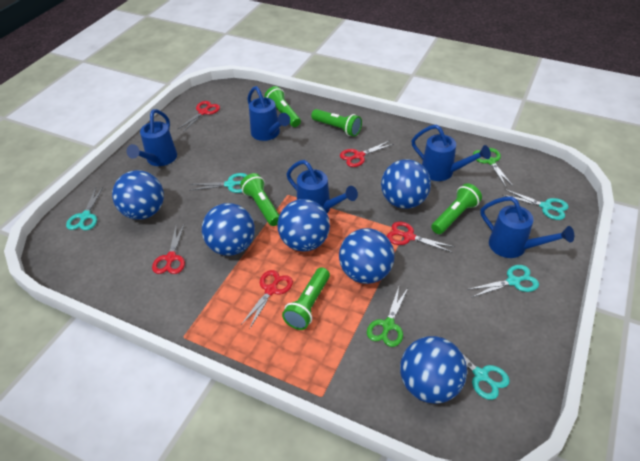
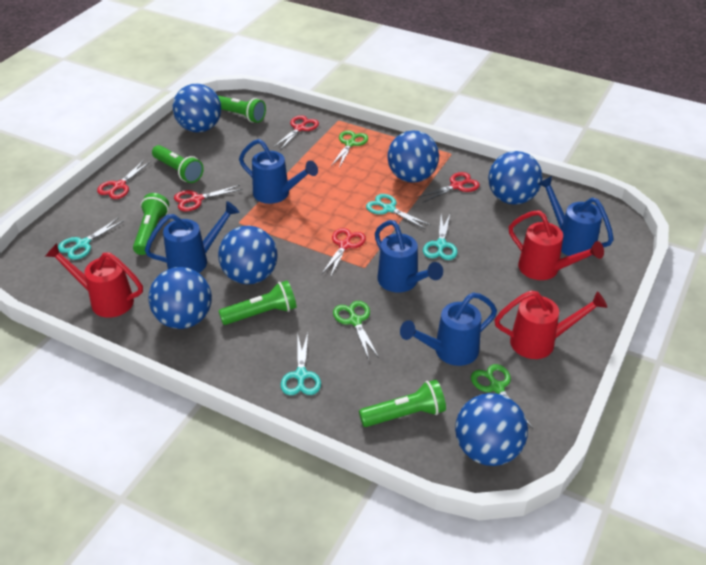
green scissors: [367,287,408,347] [473,148,513,187] = 2 -> [331,130,368,168] [333,301,379,359] [471,364,533,428] = 3
red watering can: none = 0 -> [45,243,143,318] [494,291,607,359] [509,210,604,280] = 3
turquoise scissors: [66,187,103,230] [189,173,247,193] [441,337,510,400] [467,265,539,297] [503,189,569,220] = 5 -> [58,217,125,260] [281,333,321,395] [366,194,430,229] [423,214,458,260] = 4

